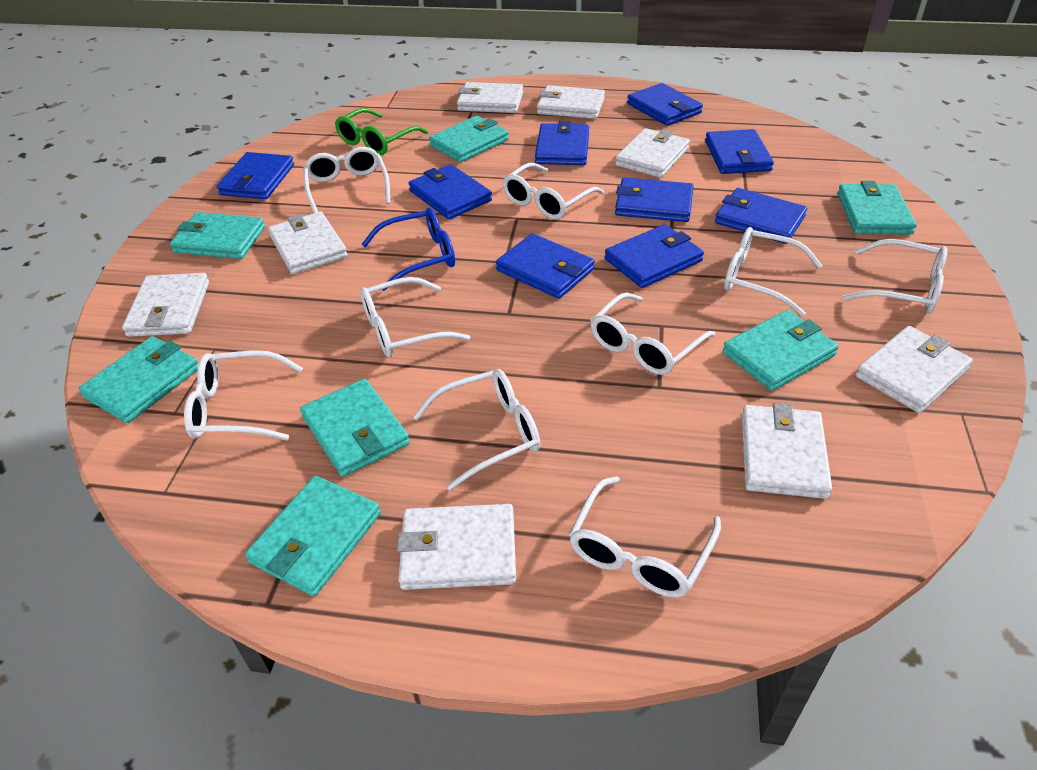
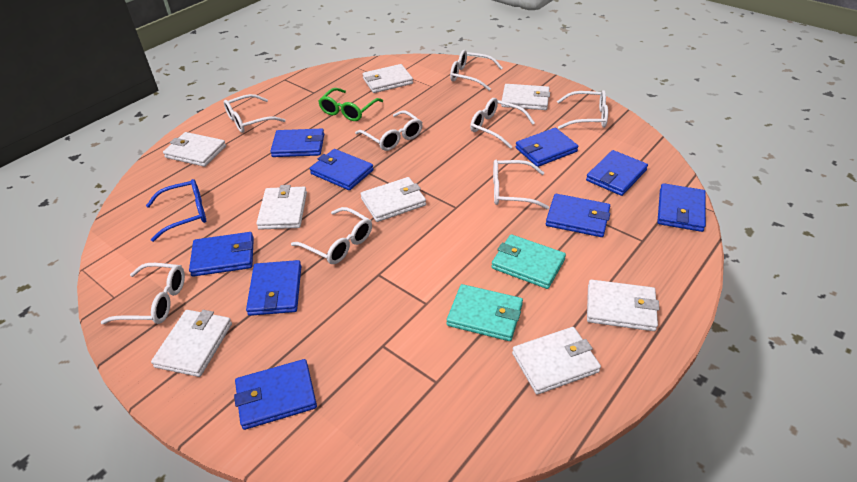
turquoise wallet: [79,336,199,423] [170,212,265,259] [245,476,381,596] [300,379,410,477] [429,116,509,162] [723,310,839,391] [838,181,917,234] = 7 -> [447,284,523,341] [491,234,566,289] = 2
white glasses: [184,350,303,441] [303,147,390,213] [360,277,470,357] [413,369,540,490] [502,163,604,219] [569,476,721,598] [590,293,715,375] [724,227,823,317] [842,239,948,314] = 9 -> [100,263,185,324] [224,94,286,133] [291,207,372,264] [355,110,423,151] [450,50,503,91] [470,98,535,149] [493,160,549,209] [557,90,608,129] = 8

